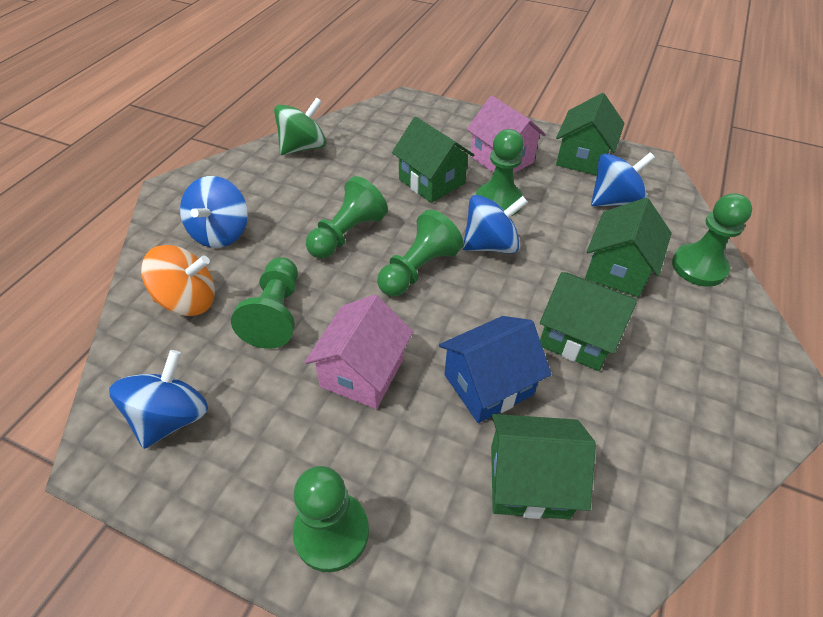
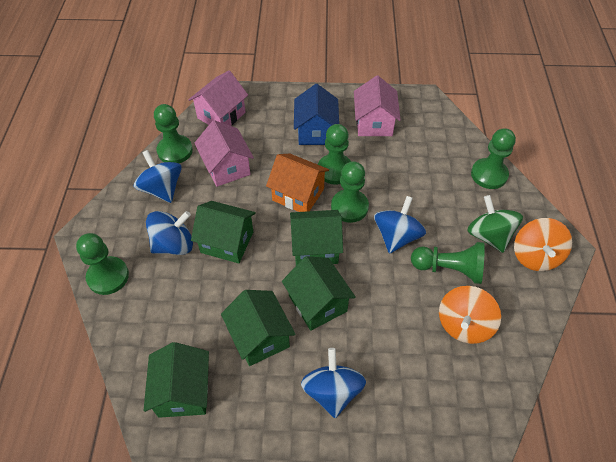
orange house: none = 0 -> [266,153,329,212] = 1
orange spinning top: [141,245,215,316] = 1 -> [439,286,501,344] [514,218,572,271] = 2
pink house: [305,295,413,409] [467,96,546,173] = 2 -> [188,70,248,126] [195,120,254,187] [354,76,401,136] = 3

